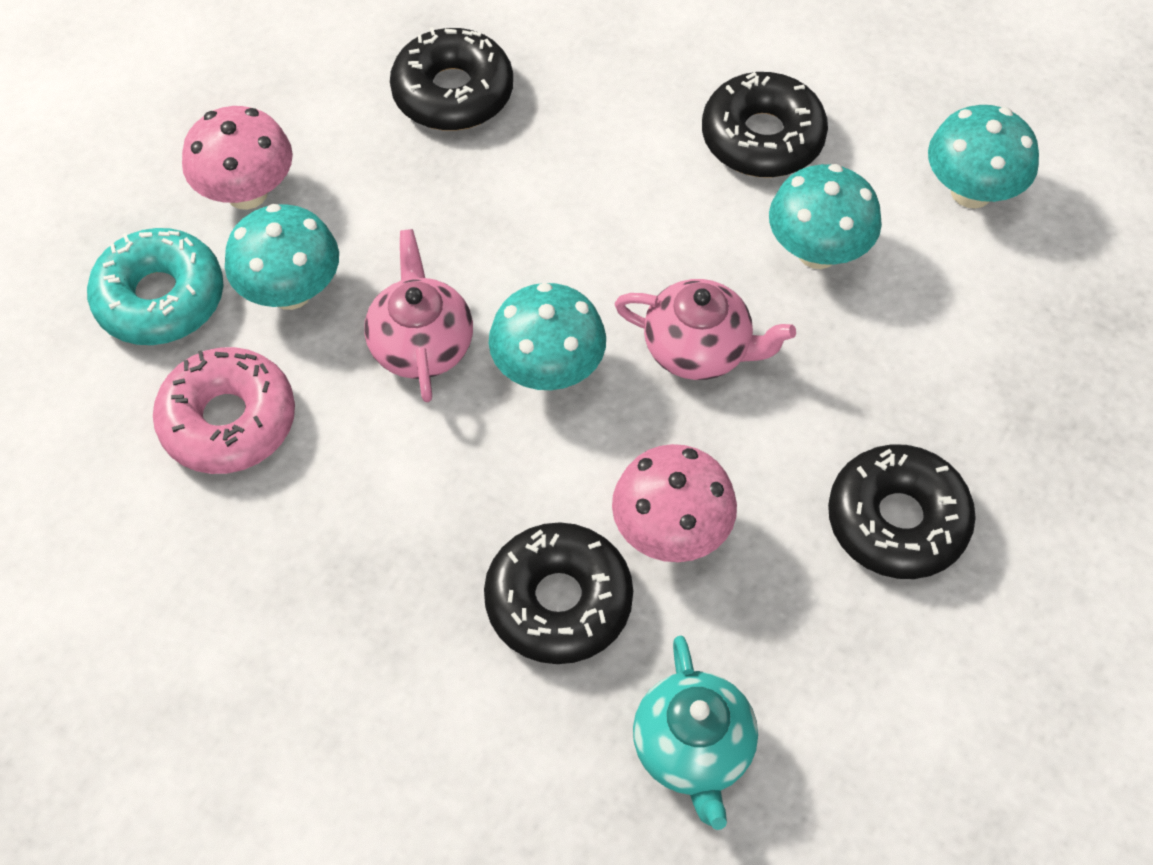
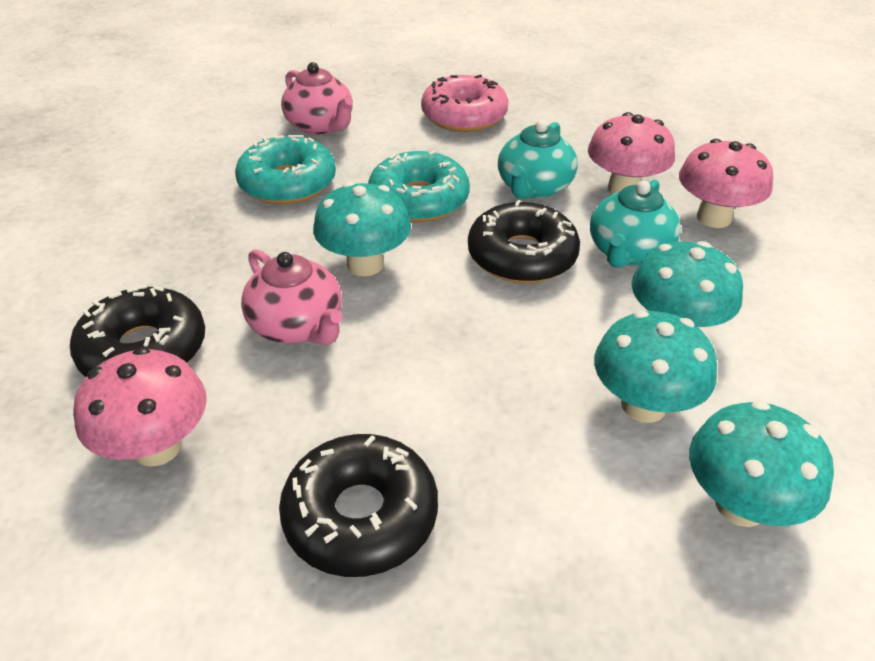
black donut: [390,27,513,131] [484,522,633,664] [702,72,828,178] [828,444,976,579] = 4 -> [70,285,205,377] [279,434,438,577] [468,200,580,283] = 3
pink mushroom: [182,106,293,210] [612,444,737,562] = 2 -> [73,347,207,467] [588,112,675,194] [679,139,773,228] = 3
turquoise donut: [87,228,223,345] = 1 -> [235,135,336,204] [368,150,470,222] = 2
turquoise teapot: [633,636,758,830] = 1 -> [498,120,578,199] [590,179,681,268] = 2

